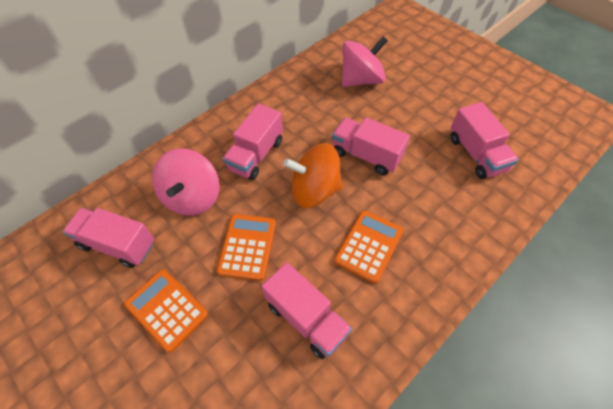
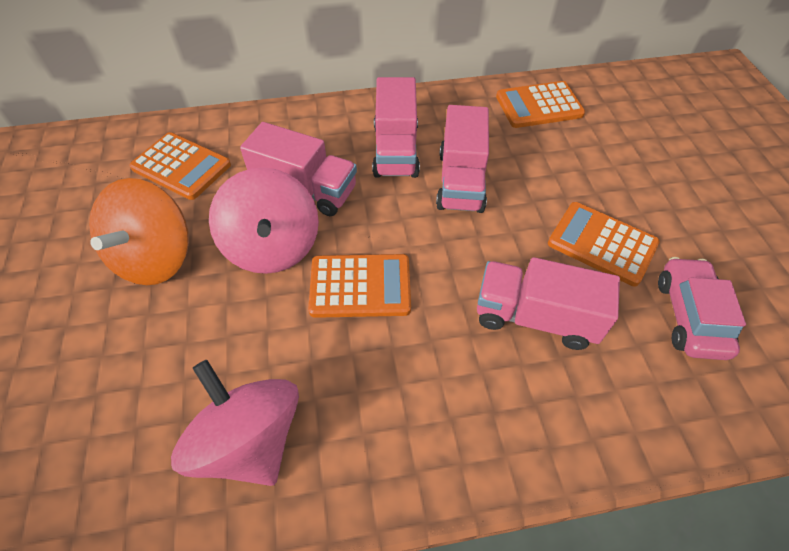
orange calculator: [124,269,208,353] [217,214,276,281] [334,210,403,284] = 3 -> [130,132,231,200] [308,254,411,318] [496,81,585,128] [548,202,660,286] = 4
pink car: none = 0 -> [658,257,746,360] = 1
pink truck: [63,208,154,268] [223,104,283,180] [261,262,352,359] [332,117,410,175] [450,102,519,179] = 5 -> [240,122,357,216] [372,77,420,178] [436,105,489,213] [477,257,620,350] = 4

